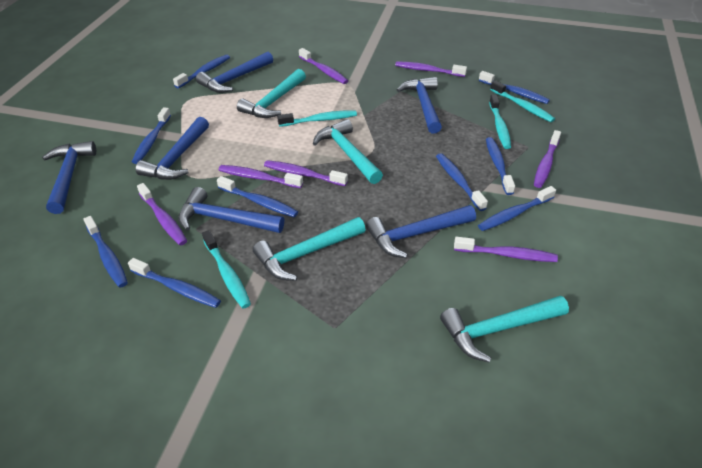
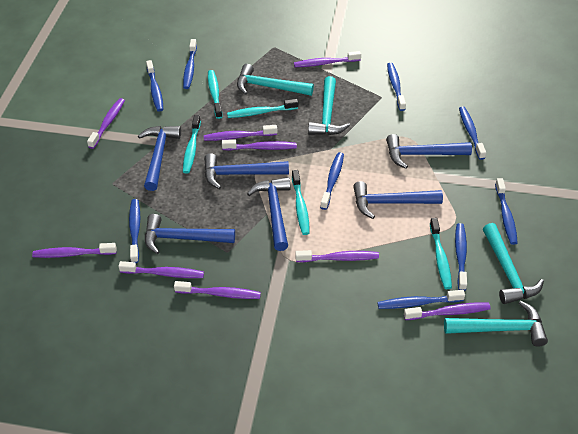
purple toothbrush: [137,183,187,245] [219,165,303,188] [264,160,348,186] [299,48,348,84] [395,61,467,77] [454,237,558,262] [534,130,561,188] = 7 -> [32,243,117,258] [87,98,125,149] [118,261,204,278] [174,281,261,299] [204,125,277,141] [222,139,297,151] [294,51,361,67] [295,250,379,262] [404,302,491,320] = 9
turquoise toothbrush: [202,230,251,308] [277,111,357,127] [489,95,511,149] [490,80,555,122] = 4 -> [183,115,201,174] [208,70,222,119] [227,99,298,118] [292,170,310,235] [430,218,452,289] = 5

